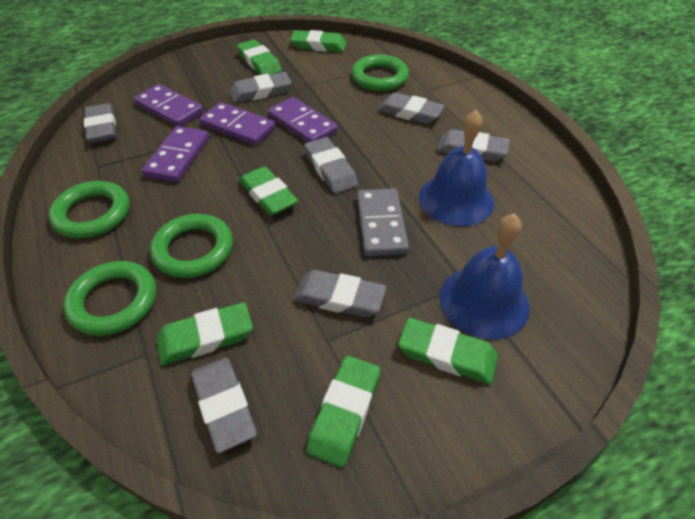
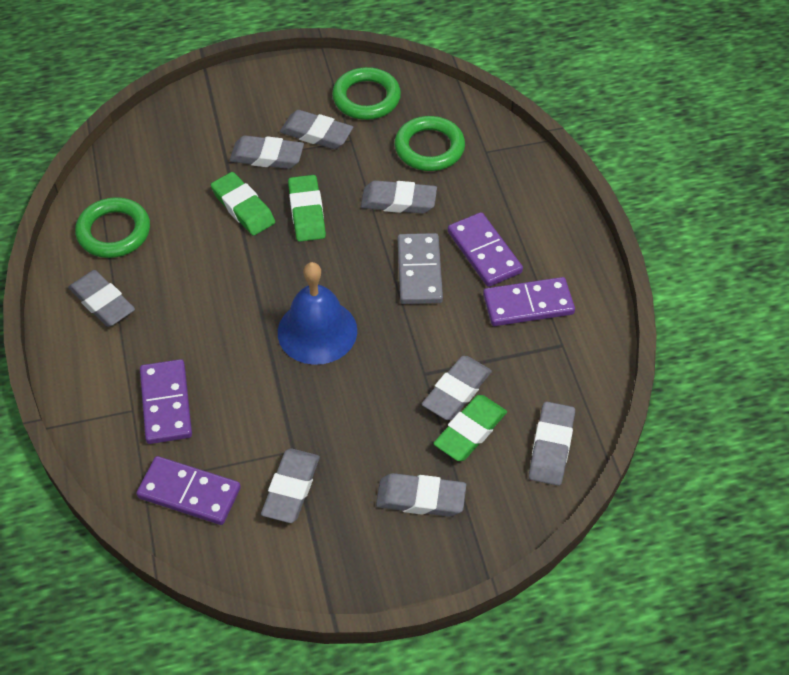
blue bell: [419,110,494,226] [440,214,530,340] = 2 -> [278,262,357,365] = 1
green eraser: [156,302,253,365] [237,39,282,75] [239,166,298,216] [290,30,347,52] [306,356,381,467] [398,318,498,384] = 6 -> [211,172,275,236] [288,175,326,242] [433,395,507,461] = 3
green ring: [49,181,129,238] [63,261,156,336] [150,214,233,278] [351,55,409,91] = 4 -> [75,197,150,258] [332,67,401,120] [395,116,465,171] = 3
grey eraser: [84,103,116,143] [191,357,257,453] [229,72,291,103] [293,270,386,317] [304,137,358,194] [378,92,445,124] [437,129,510,162] = 7 -> [68,270,135,327] [230,135,304,169] [261,448,320,523] [280,110,353,149] [361,180,437,214] [376,473,466,517] [422,356,492,420] [529,401,575,486] = 8

